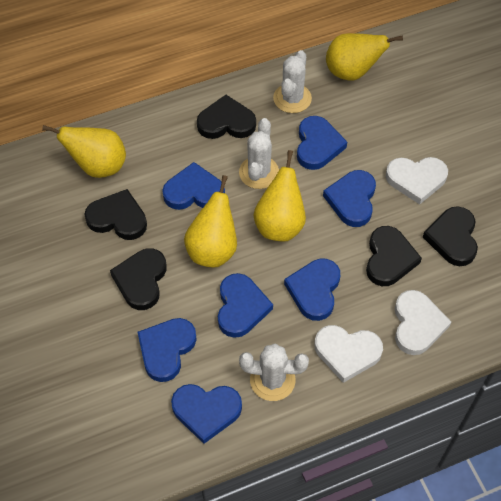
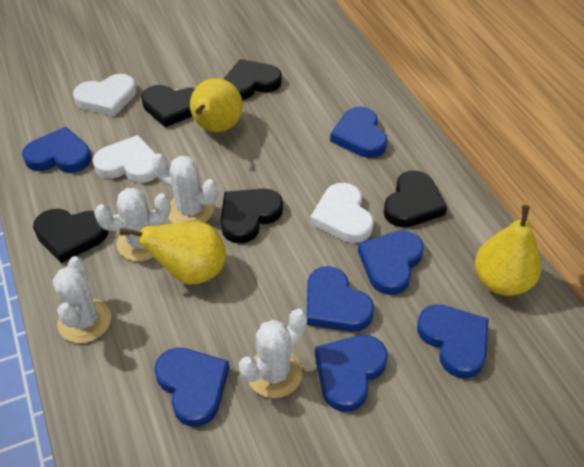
white cactus: [239,118,279,189] [239,343,309,401] [273,50,312,113] = 3 -> [52,256,111,343] [94,188,171,261] [152,154,218,223] [239,309,307,398] = 4
yellow pear: [42,125,126,178] [184,175,237,267] [253,150,306,241] [326,33,403,81] = 4 -> [120,222,226,285] [190,78,243,132] [475,205,542,296] = 3

